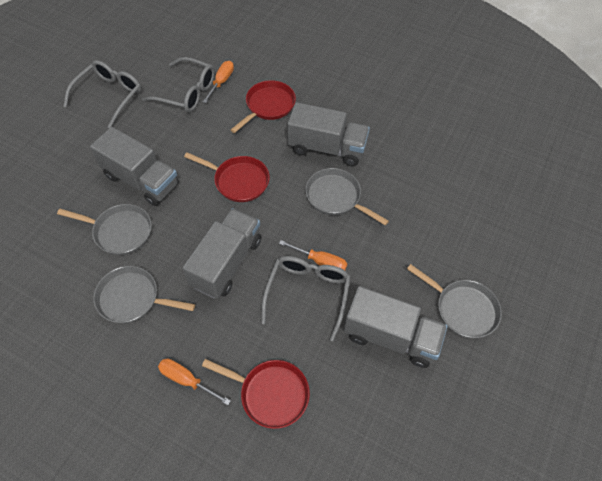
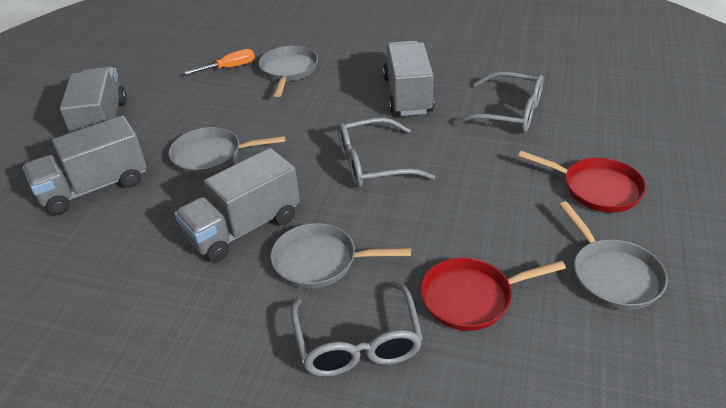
orange screwdriver: [158,359,231,405] [203,61,234,103] [279,240,347,270] = 3 -> [185,49,255,75] = 1
red pan: [184,152,270,202] [202,359,310,429] [231,80,296,133] = 3 -> [420,257,566,331] [518,151,647,213] = 2

